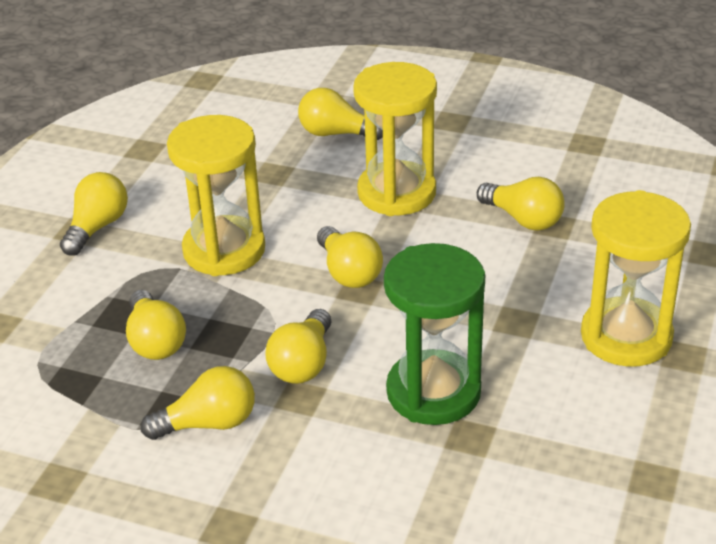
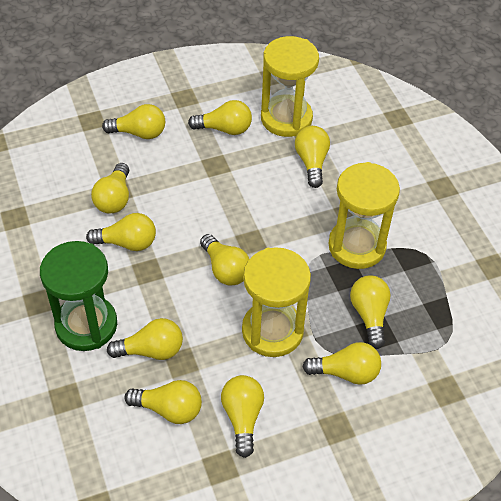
yellow light bulb: [60,172,128,256] [126,290,186,360] [141,366,255,440] [265,309,331,384] [298,88,383,140] [317,226,383,288] [477,177,565,231] = 7 -> [86,213,156,251] [91,163,129,214] [102,104,165,139] [107,318,183,360] [125,380,202,424] [188,100,252,135] [200,234,249,285] [221,375,264,458] [295,126,330,188] [302,342,381,385] [350,275,391,349] = 11

